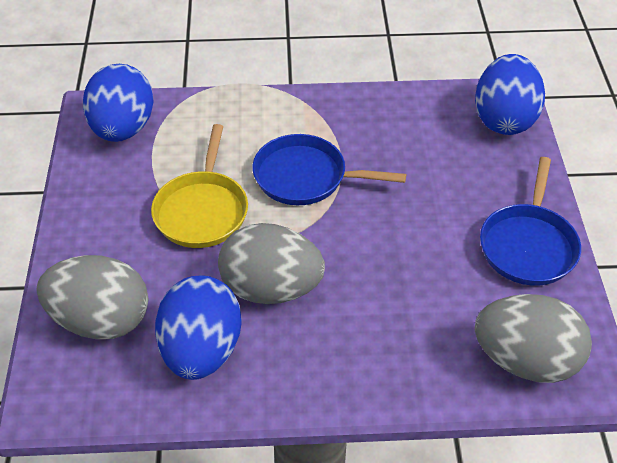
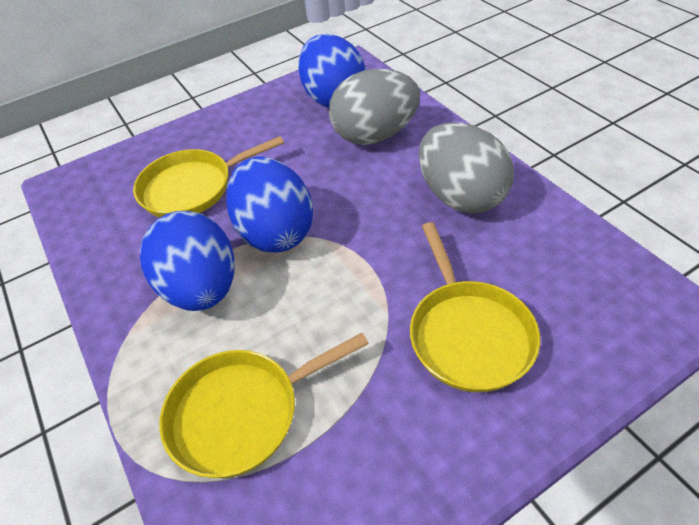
blue pan: [252,134,406,205] [480,157,581,286] = 2 -> none = 0
grey egg: [37,255,148,339] [218,223,325,304] [475,294,592,383] = 3 -> [329,69,420,145] [419,122,514,213] = 2
yellow pan: [151,124,248,248] = 1 -> [133,136,284,217] [159,333,369,478] [410,222,540,392] = 3

